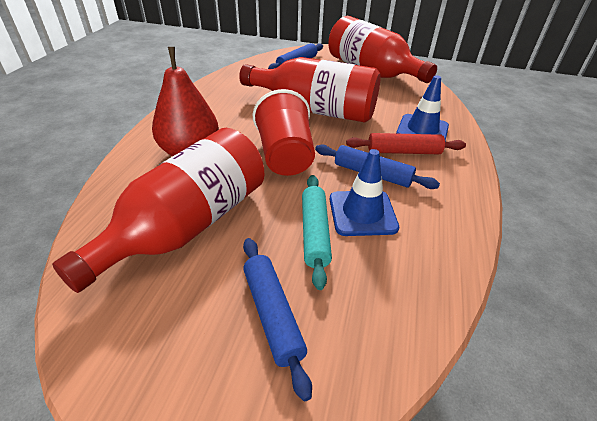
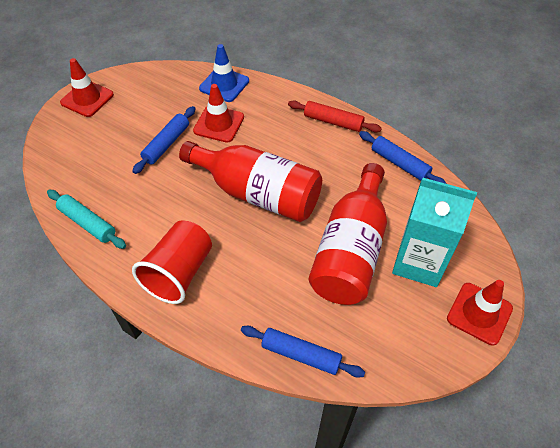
blue traffic cone: [329,149,399,236] [396,75,449,141] = 2 -> [199,44,249,102] = 1
red bottle: [52,128,264,293] [239,57,381,122] [328,16,437,83] = 3 -> [179,141,322,222] [309,163,387,305] = 2
red pear: [152,47,219,156] = 1 -> none = 0
red traffic cone: none = 0 -> [60,58,114,117] [193,84,244,143] [447,280,513,346] = 3
turquoise carton: none = 0 -> [392,178,477,287] = 1

